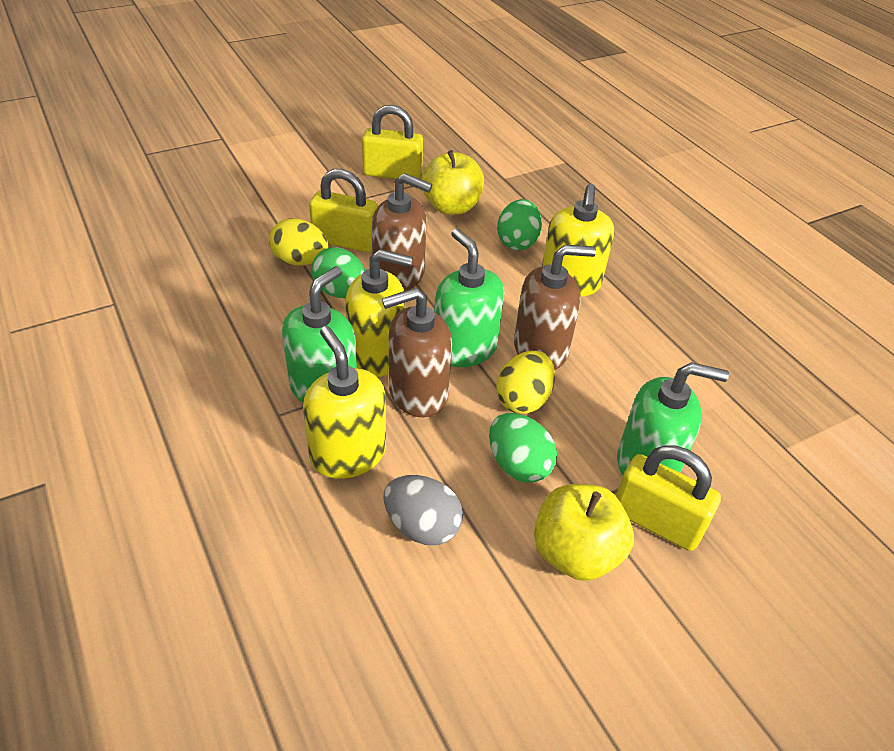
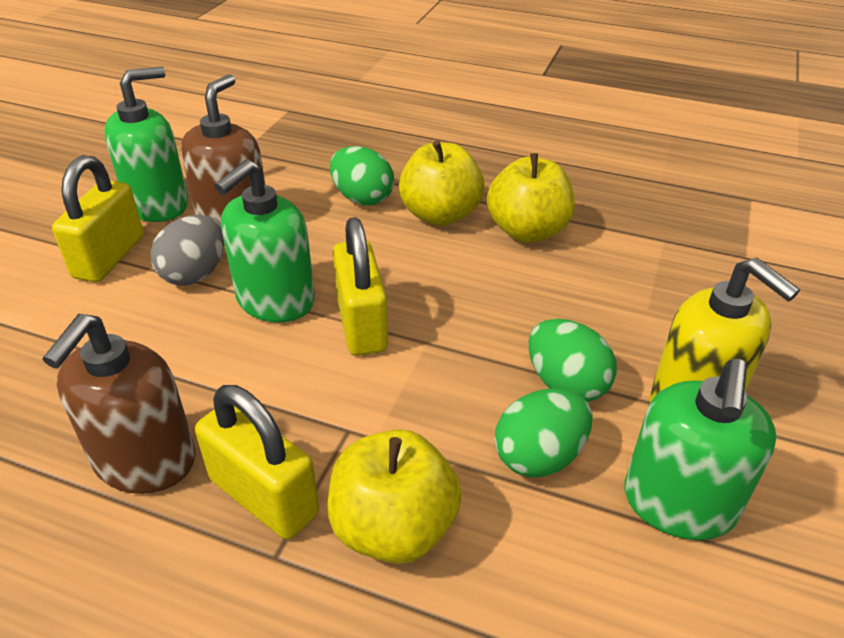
brown soap dispenser: [372,173,432,291] [382,288,452,417] [514,245,596,370] = 3 -> [43,314,196,494] [181,74,265,225] = 2
yellow apple: [422,150,484,215] [534,484,634,581] = 2 -> [327,429,462,564] [399,140,484,226] [487,153,575,243] = 3
yellow egg: [269,218,328,265] [496,350,555,414] = 2 -> none = 0
yellow soap dispenser: [303,326,386,479] [345,249,413,377] [542,184,615,297] = 3 -> [650,258,800,402] = 1

